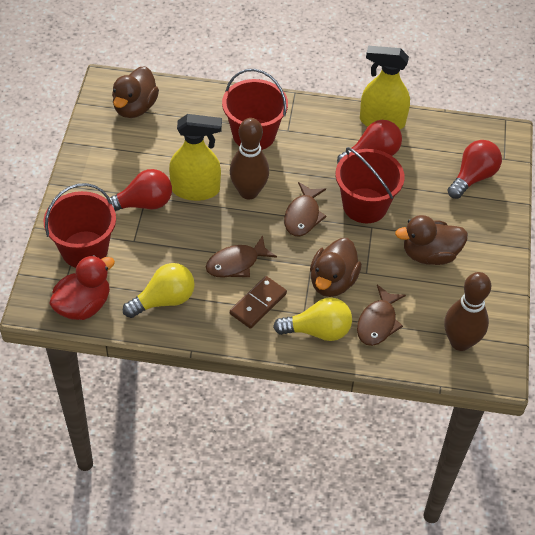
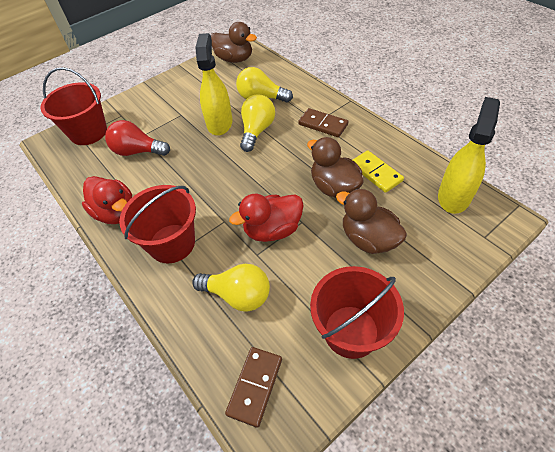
brown bowling pin: [230,118,269,199] [444,272,491,351] = 2 -> none = 0
brown domino: [230,276,287,329] = 1 -> [225,347,282,428] [298,108,348,137] = 2
brown fish: [206,235,277,278] [284,182,327,236] [357,285,406,346] = 3 -> none = 0
red duck: [49,255,115,320] = 1 -> [82,176,132,224] [229,194,304,242] = 2
red light bulb: [109,169,172,211] [337,120,402,164] [447,140,502,199] = 3 -> [105,120,170,156] = 1
yellow domino: none = 0 -> [353,150,404,193] = 1
yellow light bulb: [123,263,195,318] [273,297,352,341] = 2 -> [192,264,270,312] [236,67,293,103] [240,95,275,152] = 3

